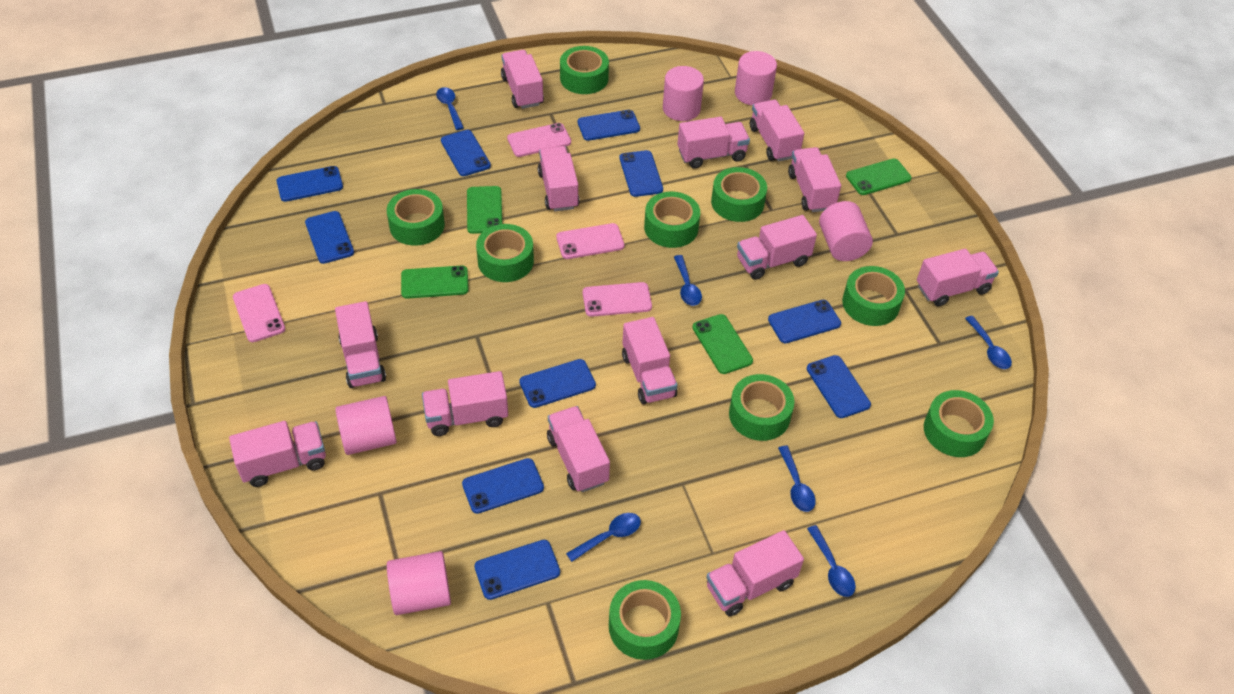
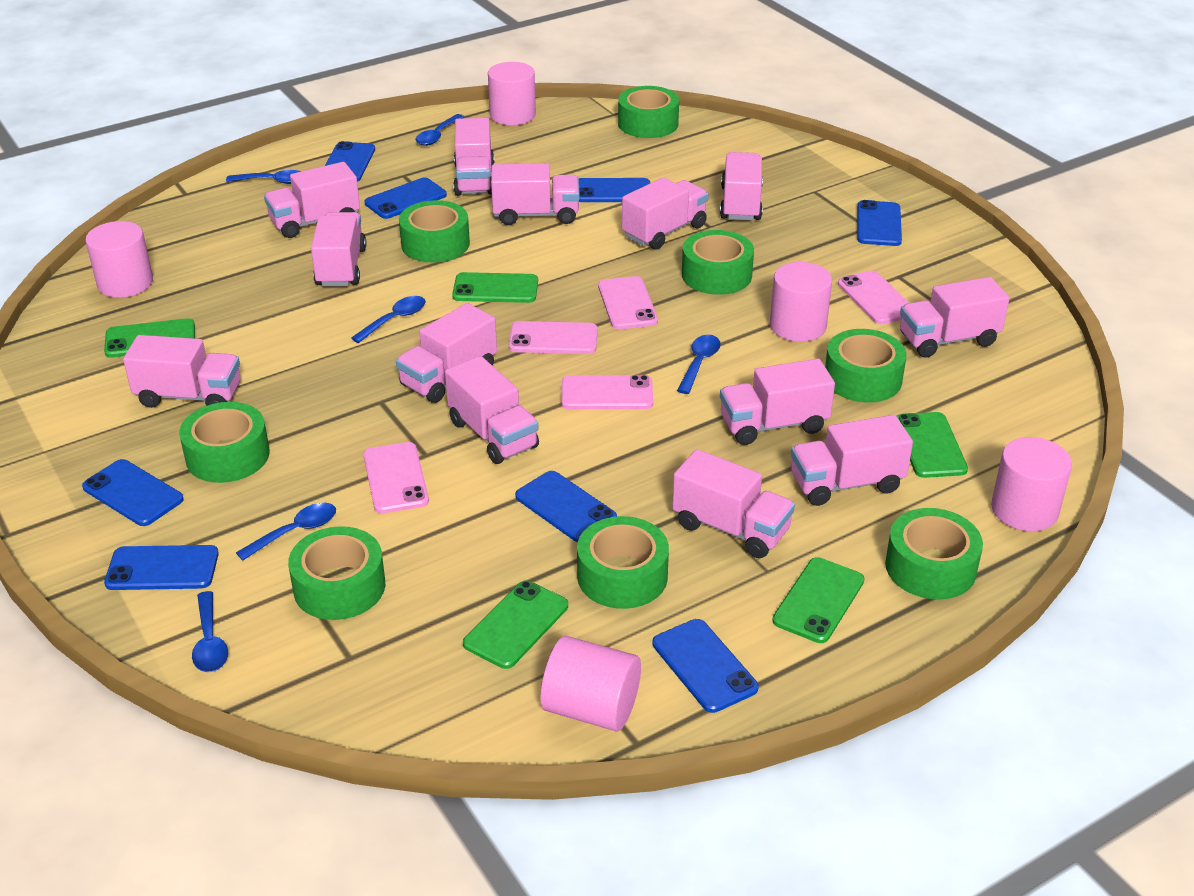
blue phone: [277,166,343,202] [305,211,354,264] [441,130,491,176] [462,458,544,514] [474,540,560,600] [519,359,596,408] [578,110,640,141] [620,150,663,197] [768,300,841,343] [807,355,871,418] = 10 -> [82,459,184,526] [104,545,219,590] [325,141,375,182] [364,178,447,219] [515,471,617,542] [579,178,650,202] [652,619,758,713] [857,200,902,246] = 8
green phone: [401,265,469,299] [467,186,502,234] [692,314,753,374] [846,159,912,195] = 4 -> [104,318,195,358] [452,272,538,303] [463,581,568,669] [772,557,864,643] [897,412,968,478] = 5
green tape: [387,189,445,246] [476,224,534,282] [560,46,609,94] [609,580,681,660] [644,192,700,248] [711,167,767,222] [729,374,794,441] [842,266,905,326] [924,390,994,457] = 9 -> [179,402,270,483] [288,526,385,620] [399,200,470,263] [577,516,669,609] [618,86,679,138] [682,230,754,295] [825,329,906,403] [885,508,983,599] = 8
pink phone: [233,284,285,342] [507,123,571,157] [556,223,625,259] [583,282,652,317] = 4 -> [363,442,429,513] [509,321,598,354] [561,375,653,409] [598,276,658,329] [838,270,909,325] = 5

